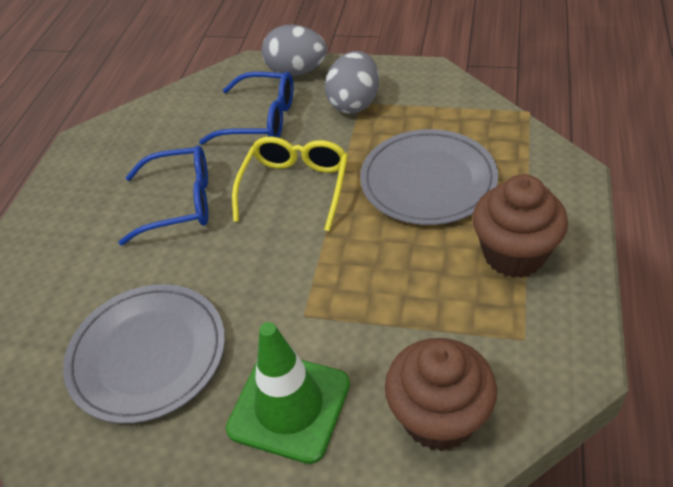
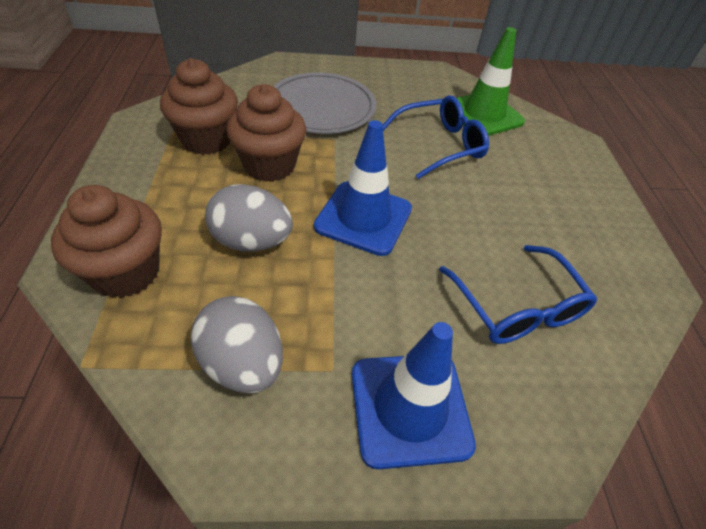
blue traffic cone: none = 0 -> [314,120,412,256] [352,322,476,470] = 2
brown cupcake: [385,338,497,451] [473,174,568,278] = 2 -> [51,185,162,298] [160,58,238,155] [226,84,306,182] = 3
grey plate: [63,284,225,424] [360,129,498,225] = 2 -> [273,72,376,134] = 1
yellow glasses: [232,137,348,231] = 1 -> none = 0

